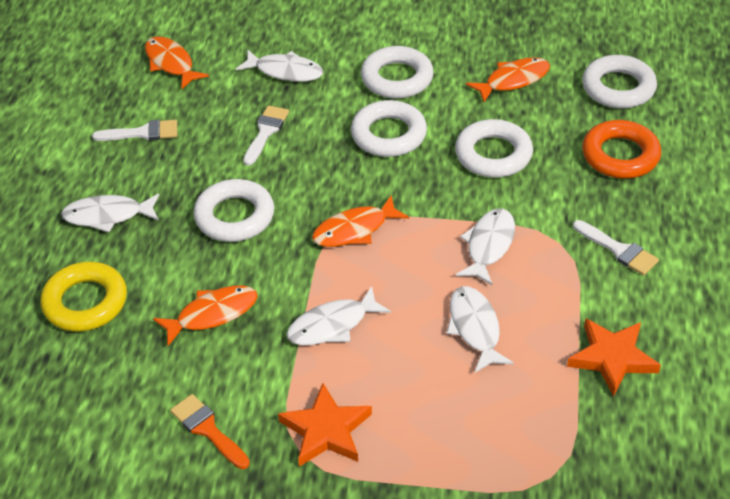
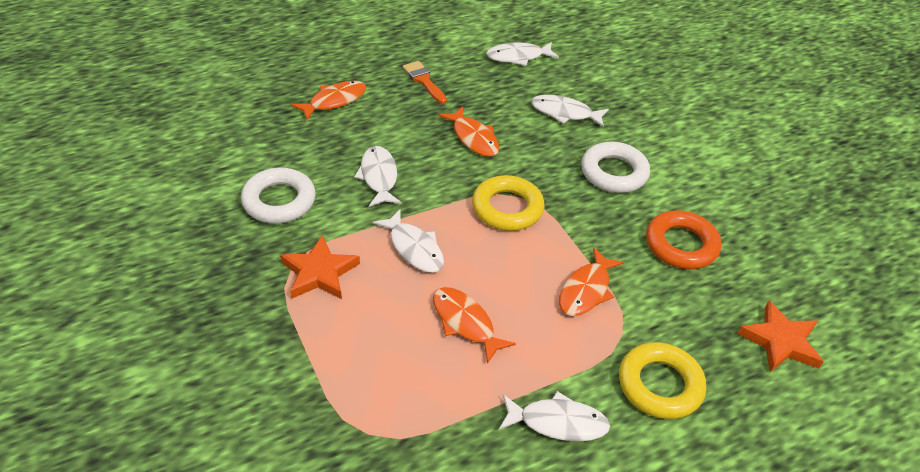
white brush: [92,120,177,141] [243,105,289,166] [573,220,659,275] = 3 -> none = 0
white ring: [193,179,274,242] [351,100,427,157] [361,46,434,99] [455,119,533,178] [582,55,657,108] = 5 -> [241,168,316,223] [581,142,650,193] = 2
yellow ring: [40,262,127,331] = 1 -> [472,175,544,231] [619,342,706,419] = 2

